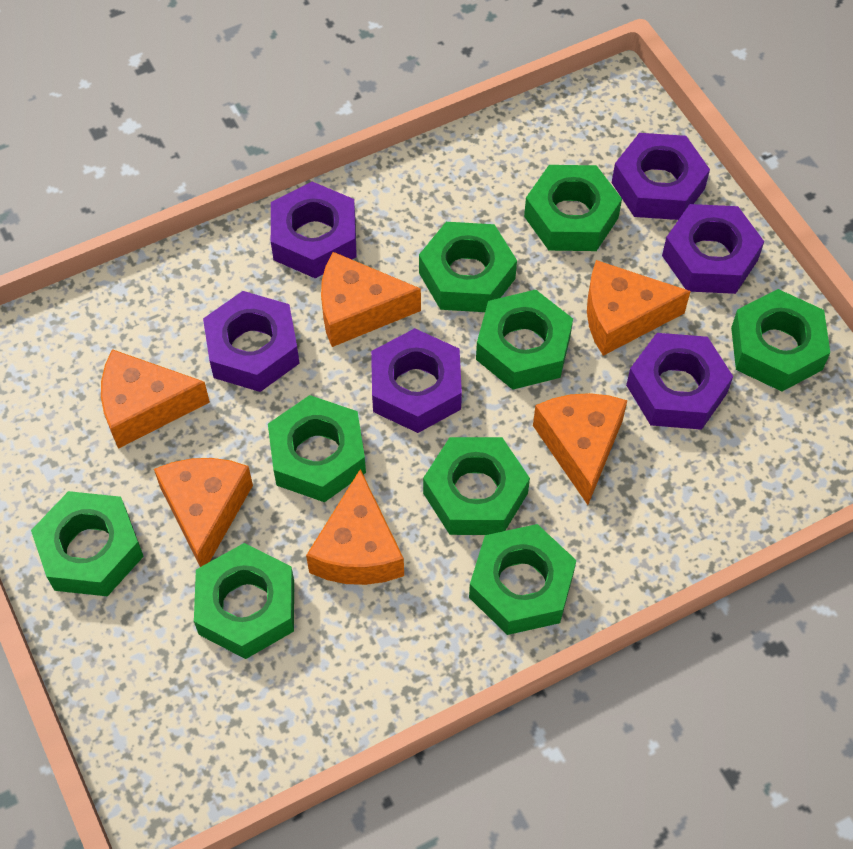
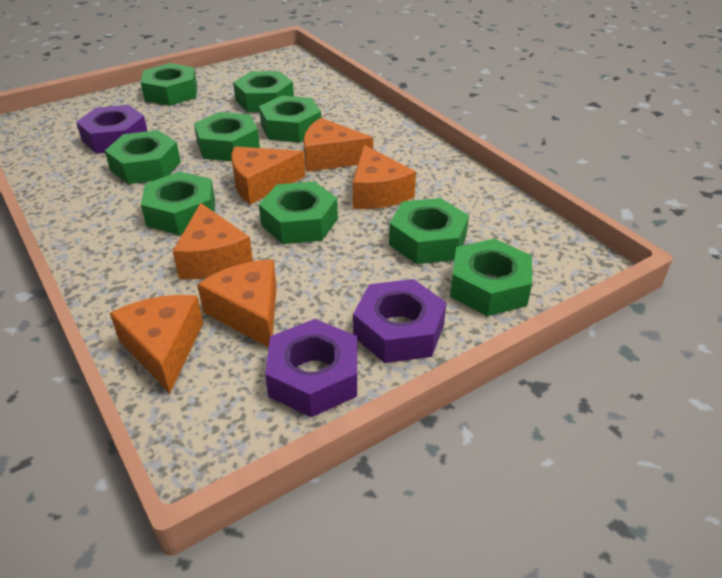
purple nut: [203,291,300,392] [271,182,357,278] [371,328,462,433] [612,133,710,220] [626,333,733,430] [662,204,764,294] = 6 -> [76,105,147,154] [265,319,357,417] [353,279,447,363] = 3

